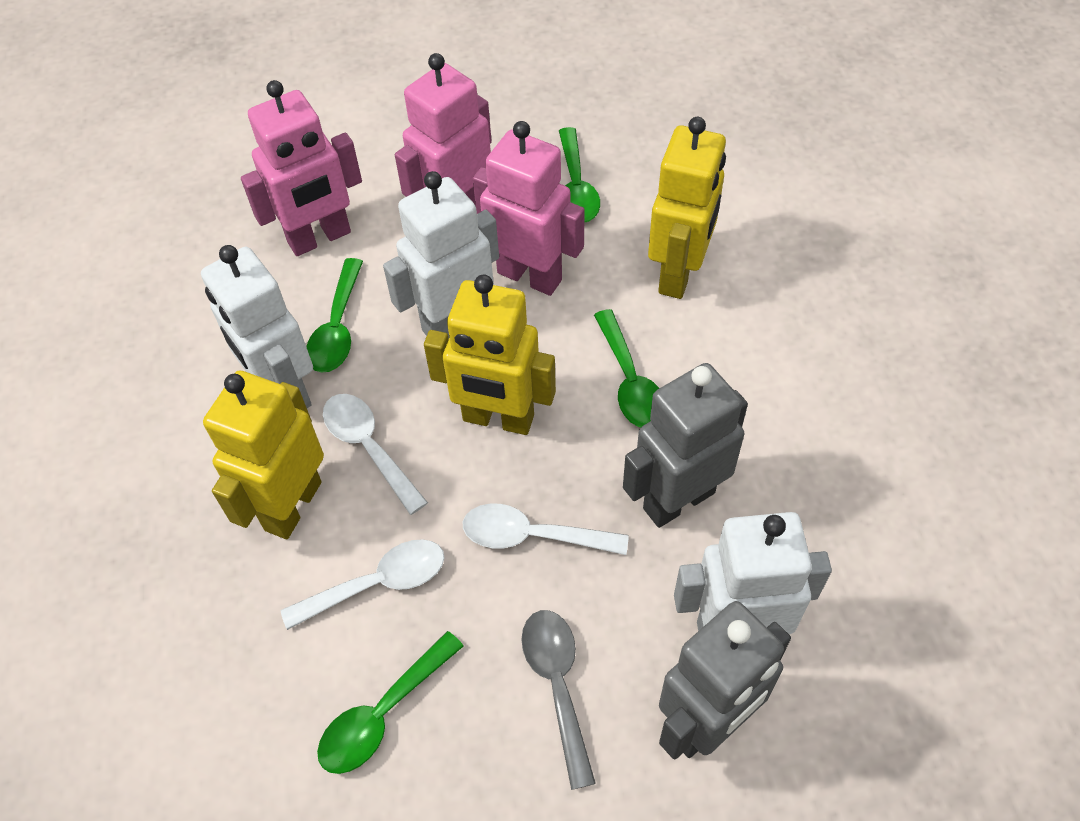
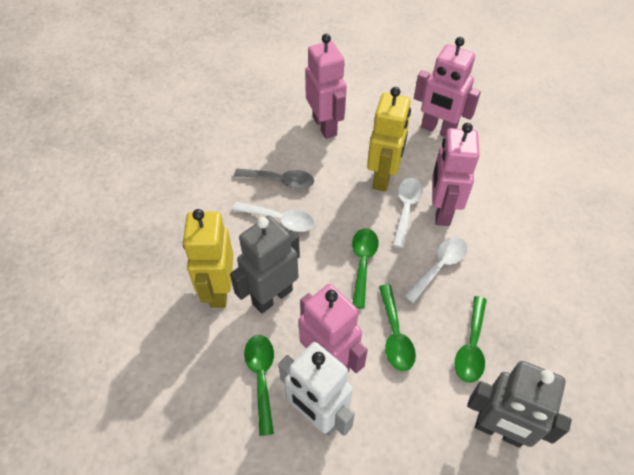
pink robot: [241,80,362,256] [395,53,492,206] [473,121,585,296] = 3 -> [299,284,368,373] [305,34,347,139] [414,37,481,137] [432,123,480,226] = 4
white robot: [201,245,313,408] [383,171,499,338] [674,512,832,634] = 3 -> [278,342,355,436] = 1
yellow robot: [203,371,324,539] [424,275,556,435] [648,117,726,299] = 3 -> [183,209,234,308] [367,87,411,192] = 2

